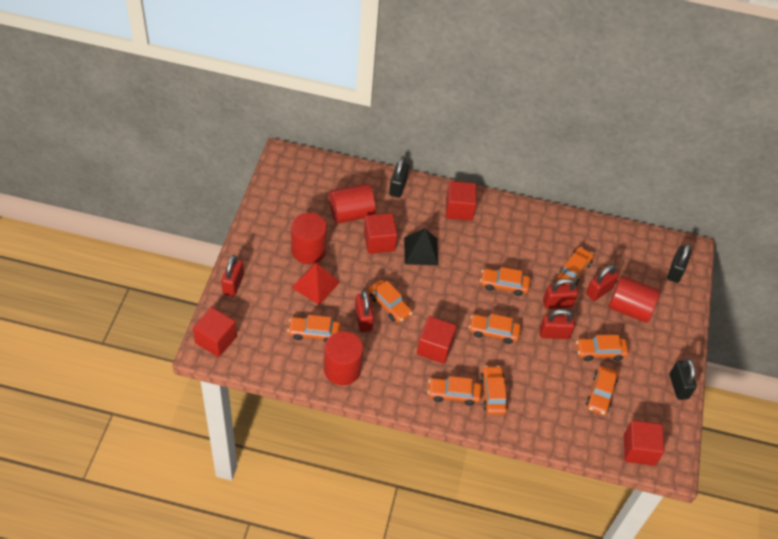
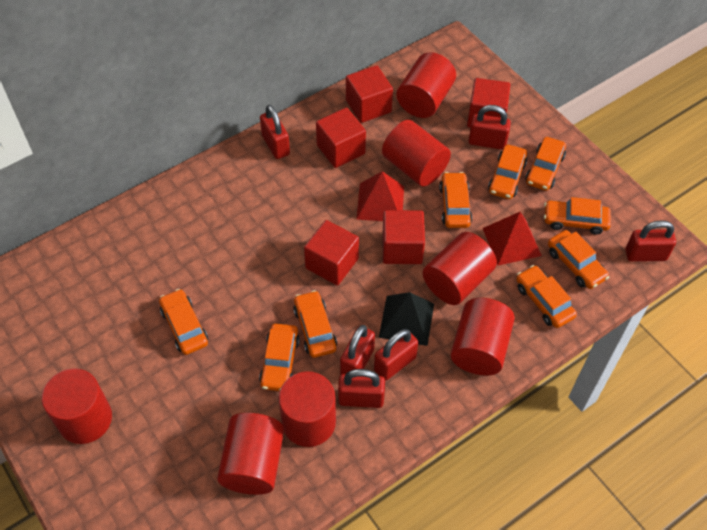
black padlock: [389,158,409,198] [667,243,691,283] [670,358,697,400] = 3 -> none = 0
red cylinder: [291,212,327,264] [324,331,363,385] [329,183,376,224] [608,276,660,323] = 4 -> [42,368,112,444] [217,413,284,495] [278,371,336,447] [382,120,451,187] [396,52,456,118] [423,232,497,305] [451,298,515,376] = 7
red padlock: [221,255,244,296] [355,290,374,332] [540,309,575,339] [543,278,578,309] [586,265,619,301] = 5 -> [260,105,290,159] [338,369,385,408] [340,325,375,374] [374,329,418,381] [468,105,511,150] [626,220,676,262] = 6
red pyramid: [292,263,340,305] = 1 -> [356,171,404,221] [483,212,542,266] = 2

